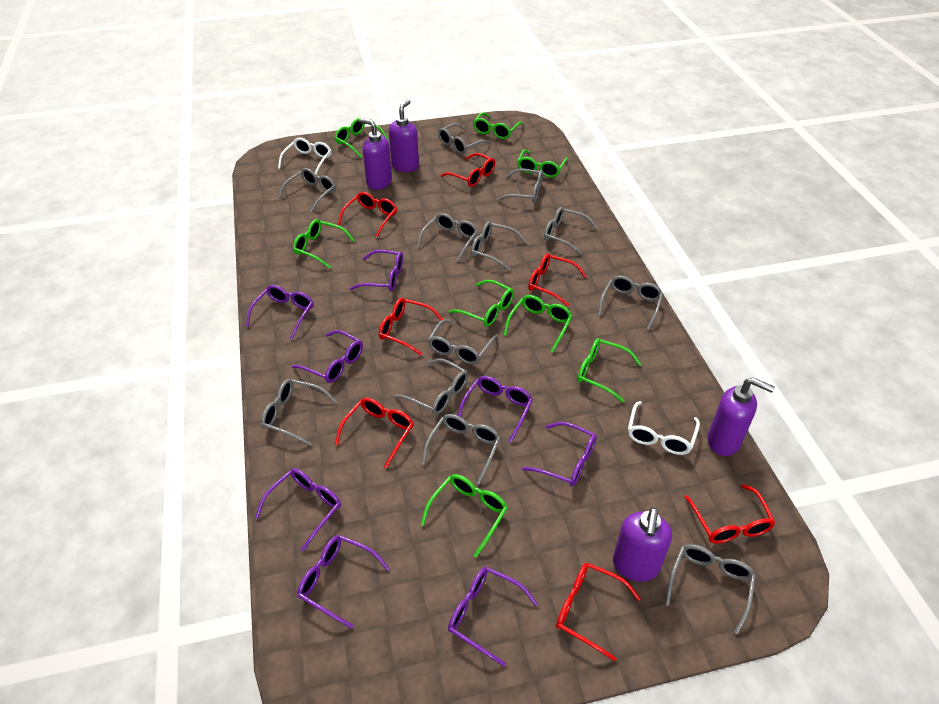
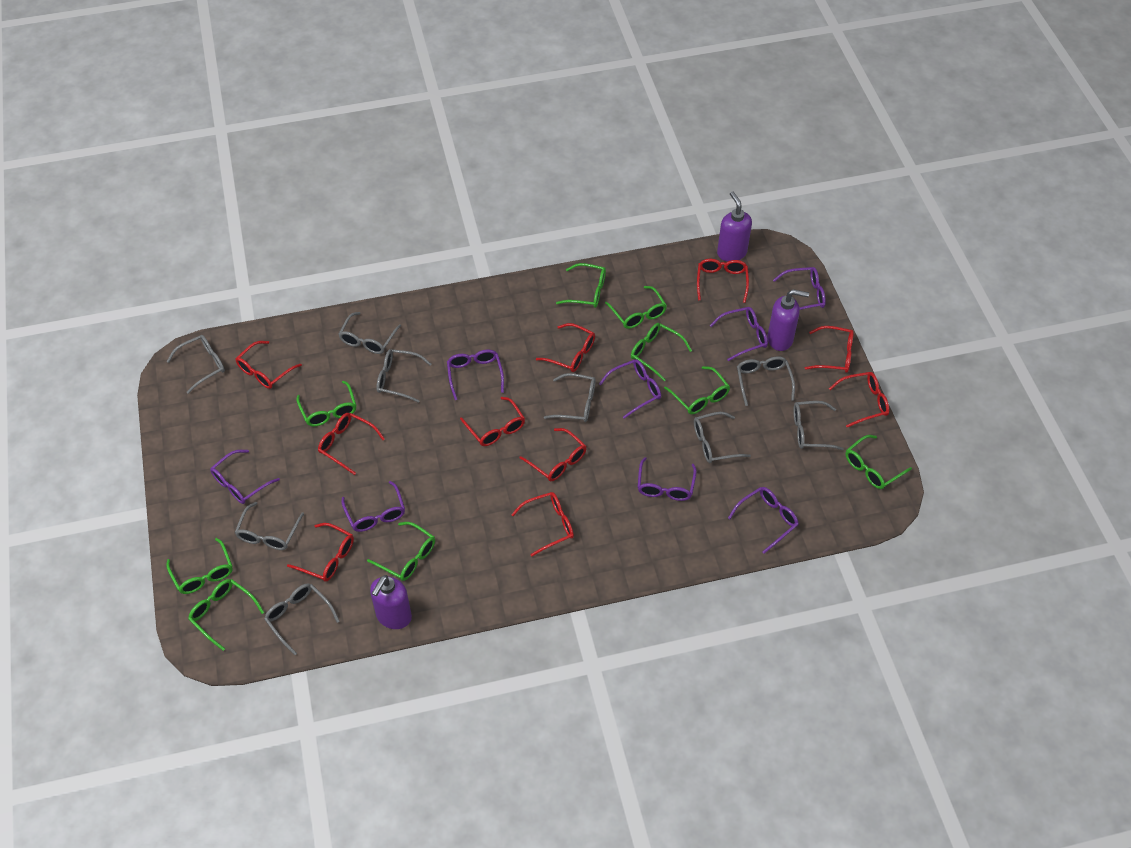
green glasses: [293,219,355,269] [334,118,389,158] [421,474,508,557] [448,280,514,327] [473,112,523,139] [504,295,572,352] [517,149,568,178] [577,338,641,402] = 8 -> [166,538,233,594] [188,579,264,651] [296,381,356,427] [367,522,435,581] [556,263,606,308] [605,286,667,329] [631,323,692,381] [664,366,730,414] [846,435,912,489] = 9
grey glasses: [261,379,337,446] [278,168,336,213] [395,358,468,415] [417,213,478,262] [422,414,501,485] [428,319,497,364] [438,123,491,154] [471,221,527,270] [497,169,543,203] [544,207,598,255] [598,276,663,330] [665,544,756,634] = 12 -> [166,335,225,394] [235,502,304,550] [264,584,340,655] [338,312,401,354] [376,349,431,403] [544,373,596,422] [694,412,751,463] [737,356,795,406] [793,401,844,450] = 9
purple soap dispenser: [358,118,392,190] [389,99,419,172] [613,507,672,582] [708,377,775,456] = 4 -> [370,575,412,629] [717,191,752,262] [767,289,809,351] = 3
red glasses: [335,398,414,468] [338,192,397,238] [379,298,443,356] [440,153,495,187] [528,253,587,307] [556,563,641,661] [685,484,775,544] = 7 -> [236,341,302,389] [287,523,354,581] [318,413,385,475] [460,397,525,446] [511,492,574,557] [519,428,586,481] [536,323,595,372] [697,259,749,303] [805,326,854,373] [829,372,889,427] = 10
white glasses: [278,138,332,174] [628,401,700,455] = 2 -> none = 0

